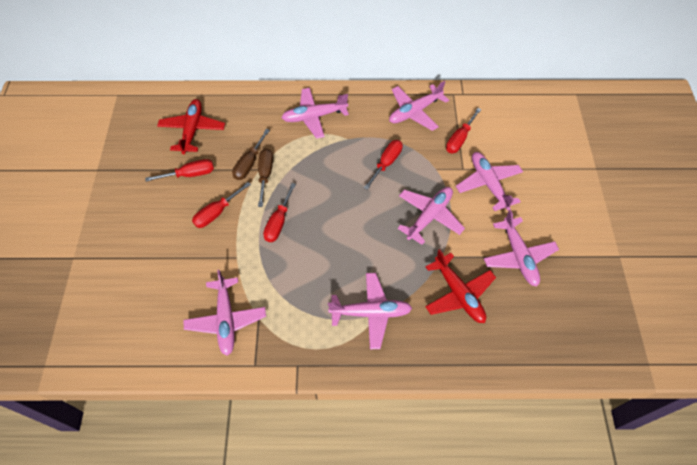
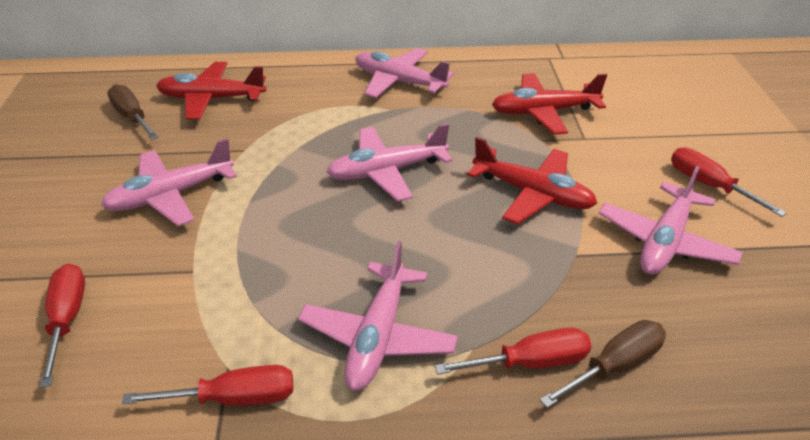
pink plane: [183,270,266,356] [282,88,349,139] [328,273,412,349] [389,81,449,131] [398,187,465,245] [456,152,523,211] [484,209,559,286] = 7 -> [101,138,237,226] [298,241,458,391] [326,123,452,202] [355,48,454,98] [598,166,743,274] = 5
red plane: [157,99,225,154] [425,249,496,323] = 2 -> [156,62,267,120] [467,137,597,224] [492,73,607,135] = 3
red screwdriver: [145,159,214,182] [192,182,251,228] [263,183,296,242] [364,140,403,190] [446,108,481,153] = 5 -> [39,264,85,388] [122,365,293,406] [435,328,591,375] [671,147,787,217] = 4

